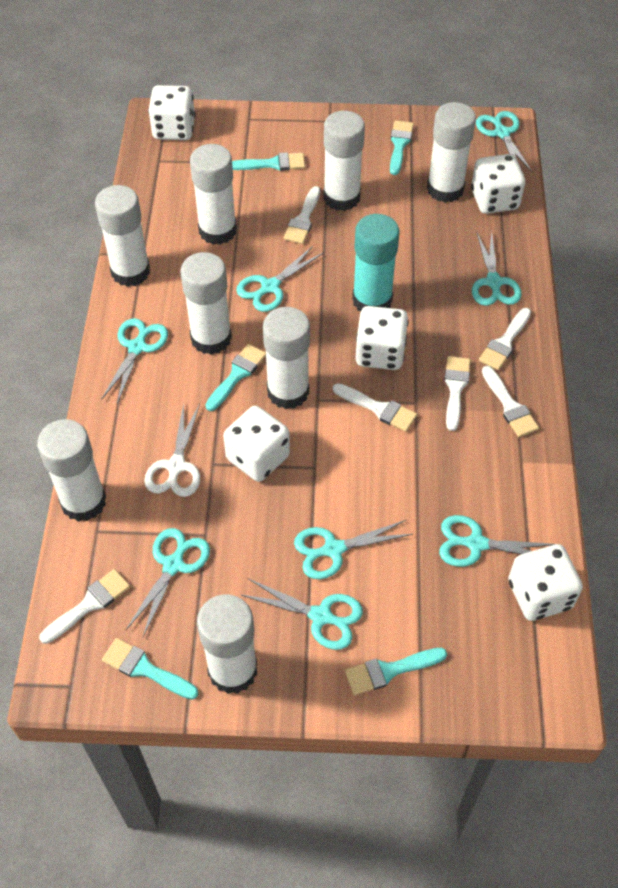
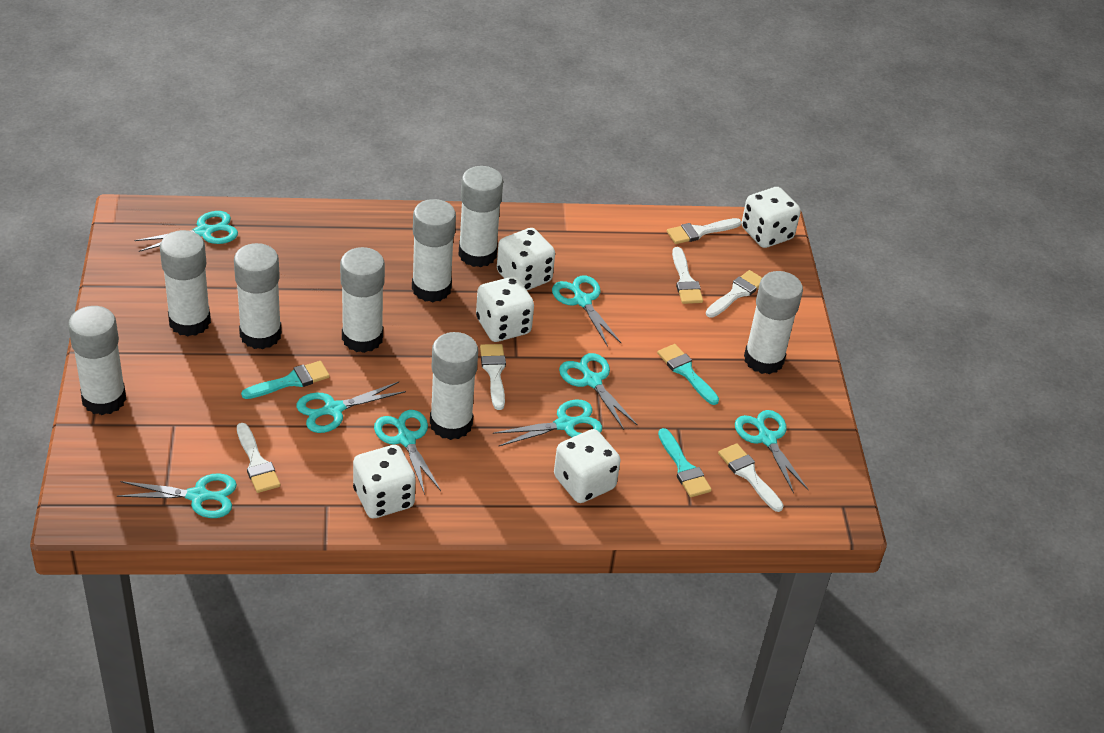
turquoise brush: [102,638,199,700] [205,344,266,411] [232,152,305,171] [345,648,447,695] [390,121,414,175] = 5 -> [241,361,330,399] [657,344,719,405] [658,428,712,497] = 3
turquoise glue stick: [352,214,400,311] = 1 -> none = 0
white scissors: [145,403,200,497] = 1 -> none = 0

